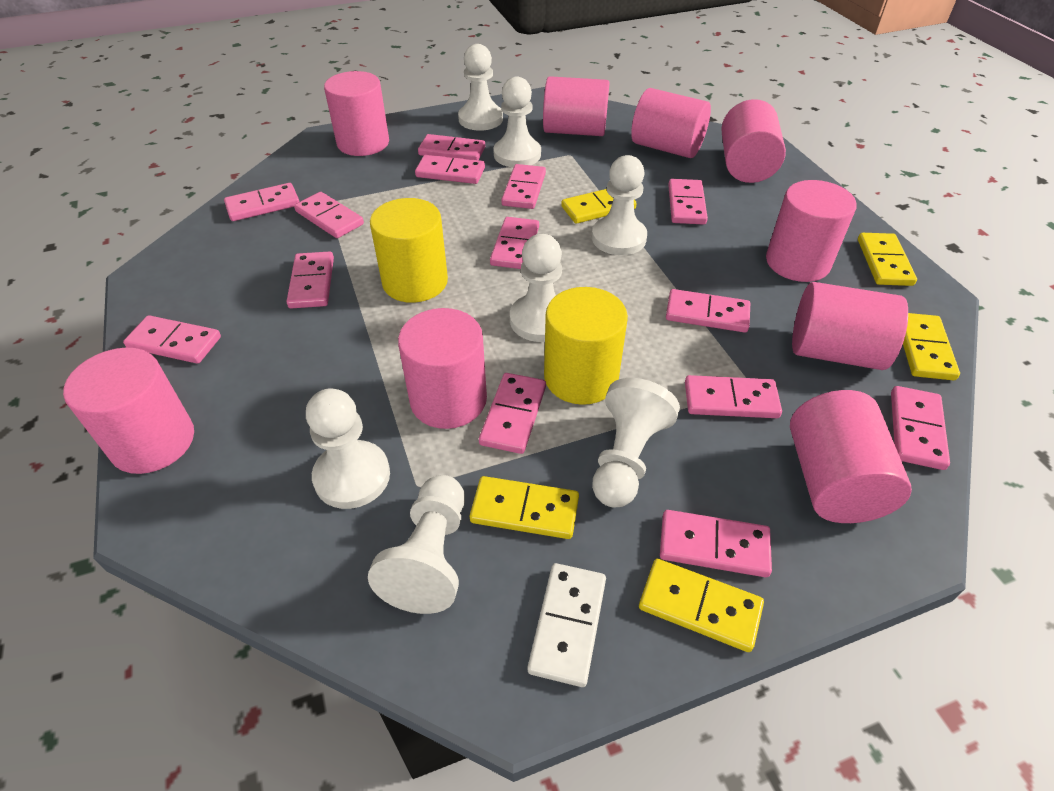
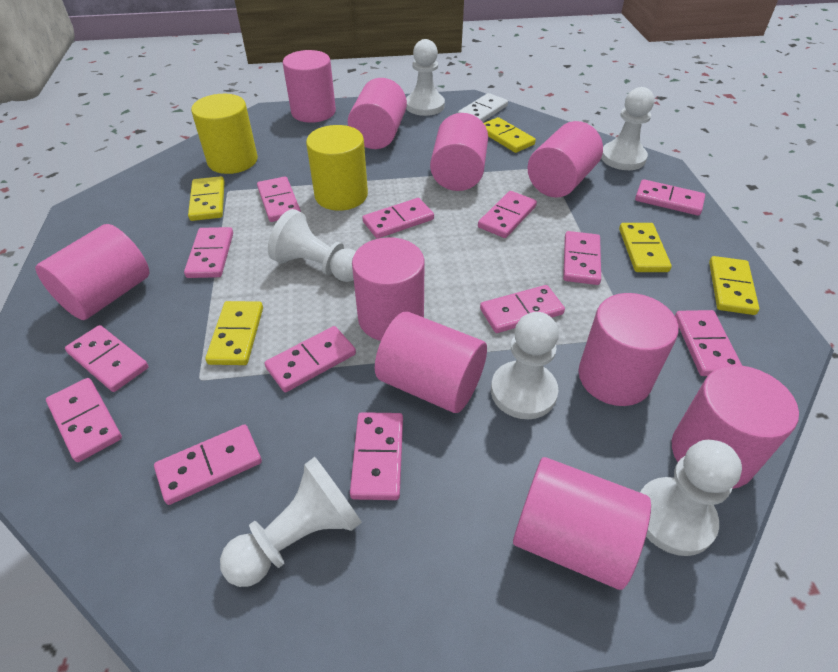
pink cylinder: [63,348,194,474] [324,71,389,156] [398,308,487,429] [543,76,609,136] [631,88,711,158] [722,99,786,183] [766,180,857,282] [790,390,912,523] [792,282,908,370] = 9 -> [35,224,149,320] [283,50,336,123] [348,78,407,149] [352,237,425,341] [375,311,487,413] [430,113,488,191] [513,457,651,590] [528,121,603,198] [578,293,679,406] [672,365,799,489] = 10
pink domino: [123,315,221,364] [224,183,299,221] [287,251,334,309] [294,192,364,238] [415,155,485,184] [418,134,485,160] [479,373,546,454] [490,217,539,269] [501,164,546,209] [660,510,772,577] [666,289,750,333] [668,179,708,225] [685,375,782,418] [891,386,950,470] = 14 -> [46,378,122,462] [65,325,149,392] [154,424,262,505] [184,227,233,278] [257,176,301,222] [264,326,356,392] [350,412,403,500] [362,198,434,239] [478,191,537,238] [480,285,565,333] [563,231,601,285] [635,179,705,216] [675,310,742,376] = 13
white pawn: [306,388,390,509] [368,475,465,614] [458,44,503,131] [493,76,541,167] [510,234,562,342] [592,155,647,255] [592,378,680,507] = 7 -> [220,457,362,587] [268,209,356,282] [406,39,445,116] [491,312,559,419] [601,87,654,170] [640,440,742,556] = 6

